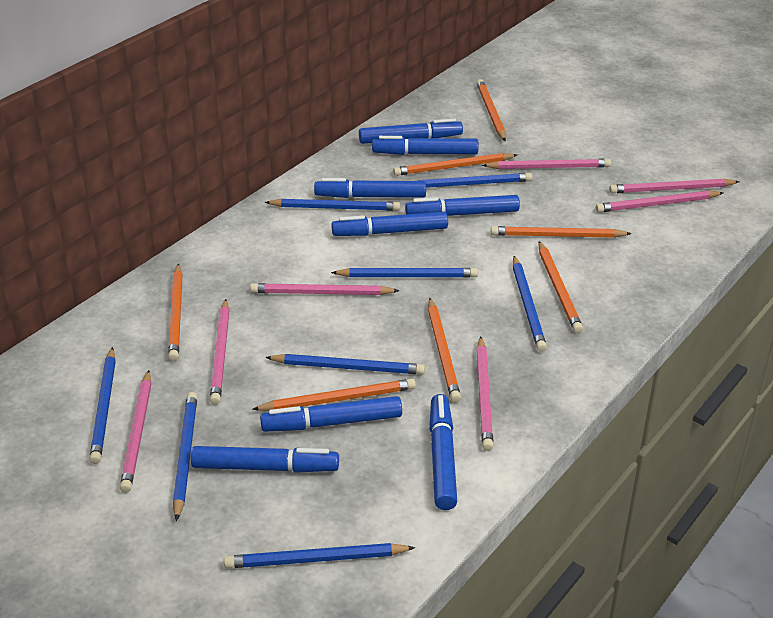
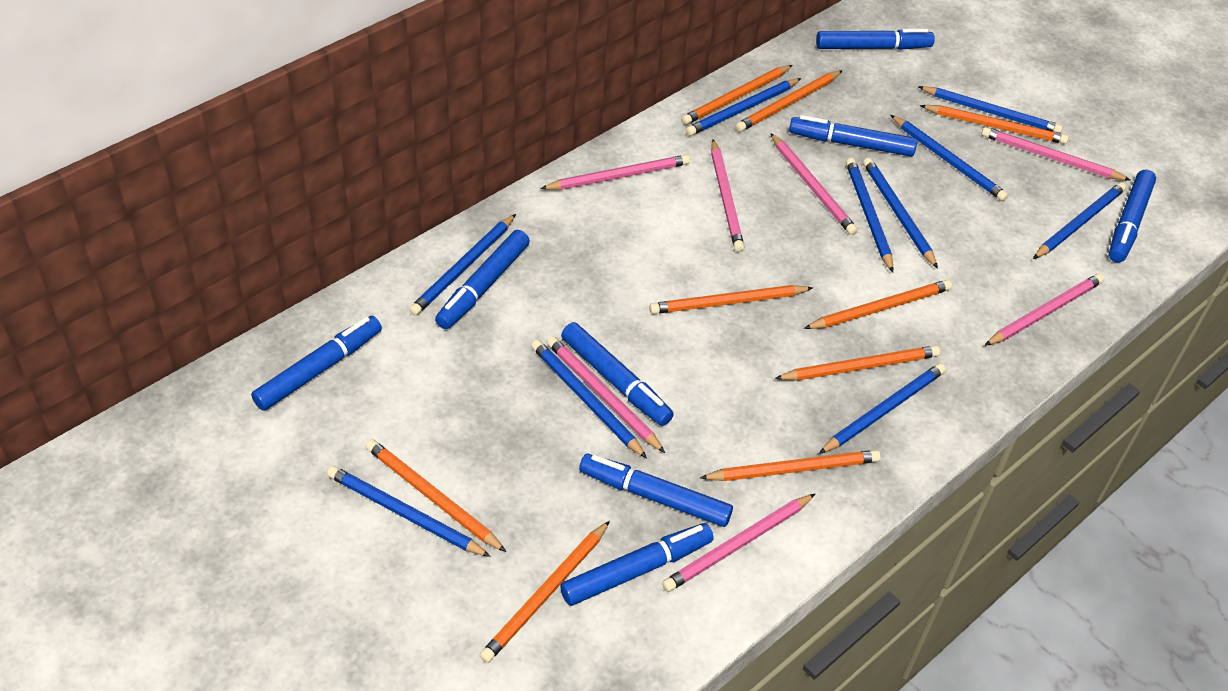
blue pencil: [89,347,116,464] [173,392,197,521] [224,543,415,568] [265,199,400,211] [265,354,425,375] [331,268,478,278] [415,173,532,188] [513,256,547,352] = 8 -> [327,466,491,557] [409,214,516,316] [531,339,647,458] [686,78,801,136] [819,363,946,454] [846,158,893,272] [863,158,938,269] [891,115,1008,201] [918,86,1063,133] [1033,182,1126,259] = 10
orange pencil: [168,263,183,361] [252,379,416,411] [393,153,517,176] [428,298,461,402] [477,79,506,141] [491,226,632,238] [538,241,583,333] = 7 -> [365,439,506,552] [480,521,610,663] [649,285,813,314] [681,65,792,125] [700,450,881,481] [735,70,843,132] [775,345,940,381] [804,280,952,329] [920,105,1069,144] = 9

